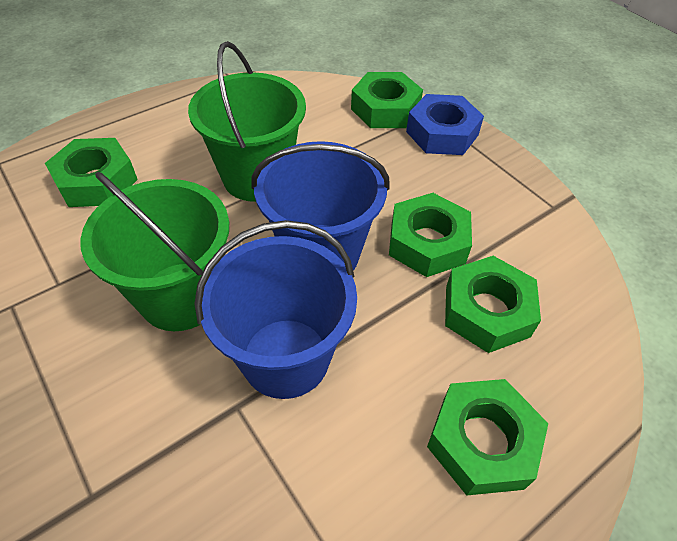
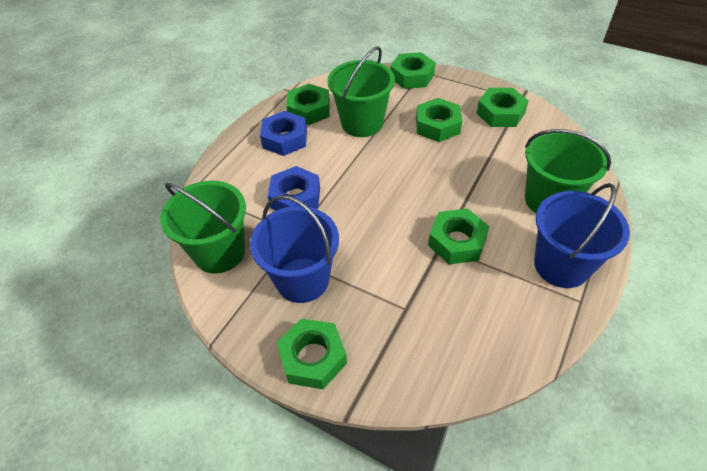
blue nut: [406,94,484,155] = 1 -> [260,111,307,156] [268,166,320,210] = 2
green bucket: [80,172,229,331] [188,41,306,202] = 2 -> [160,181,246,274] [327,46,395,137] [525,129,611,213] = 3
green nut: [45,138,138,207] [351,72,423,128] [389,193,472,277] [427,379,548,496] [445,256,541,353] = 5 -> [277,318,347,389] [286,84,330,125] [390,52,435,89] [416,98,462,142] [428,208,489,264] [476,88,528,127] = 6

